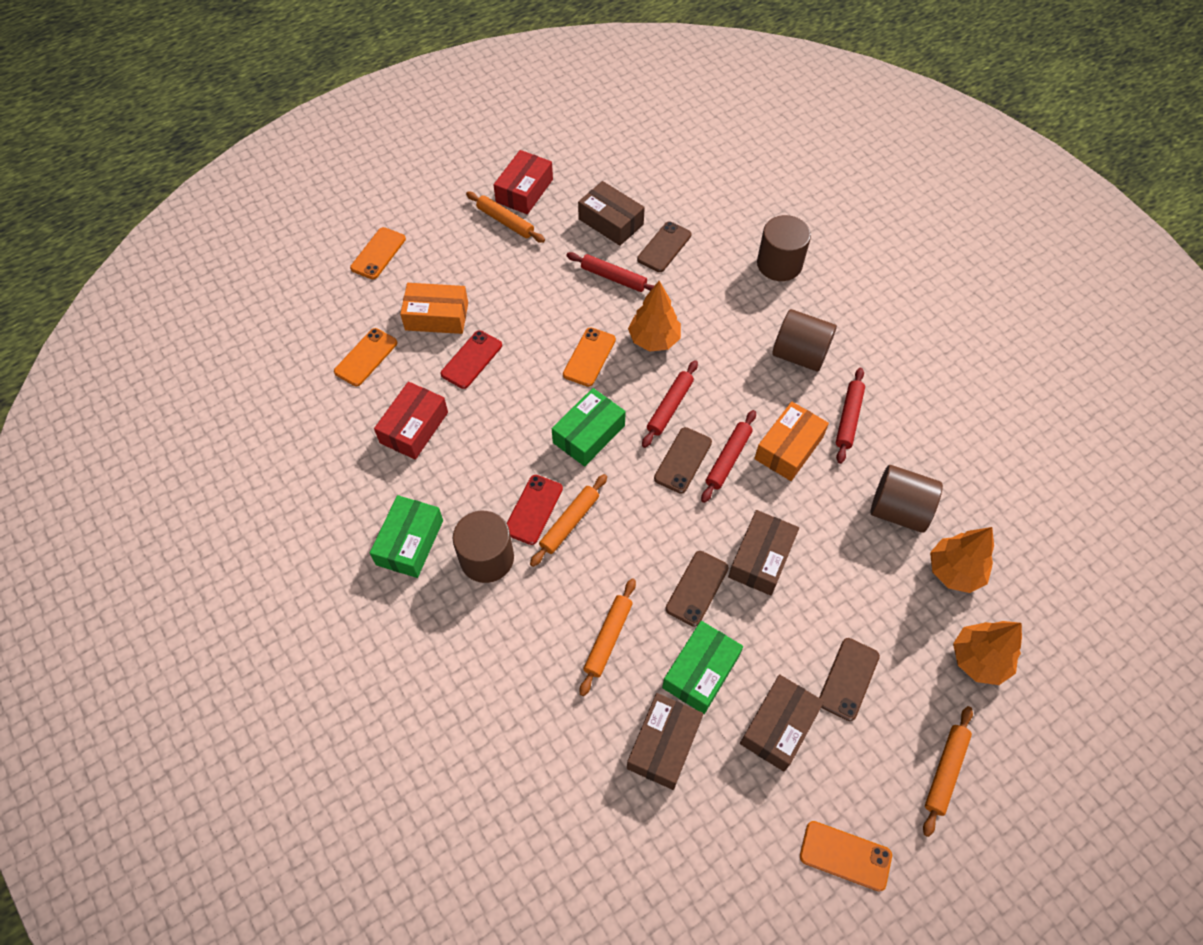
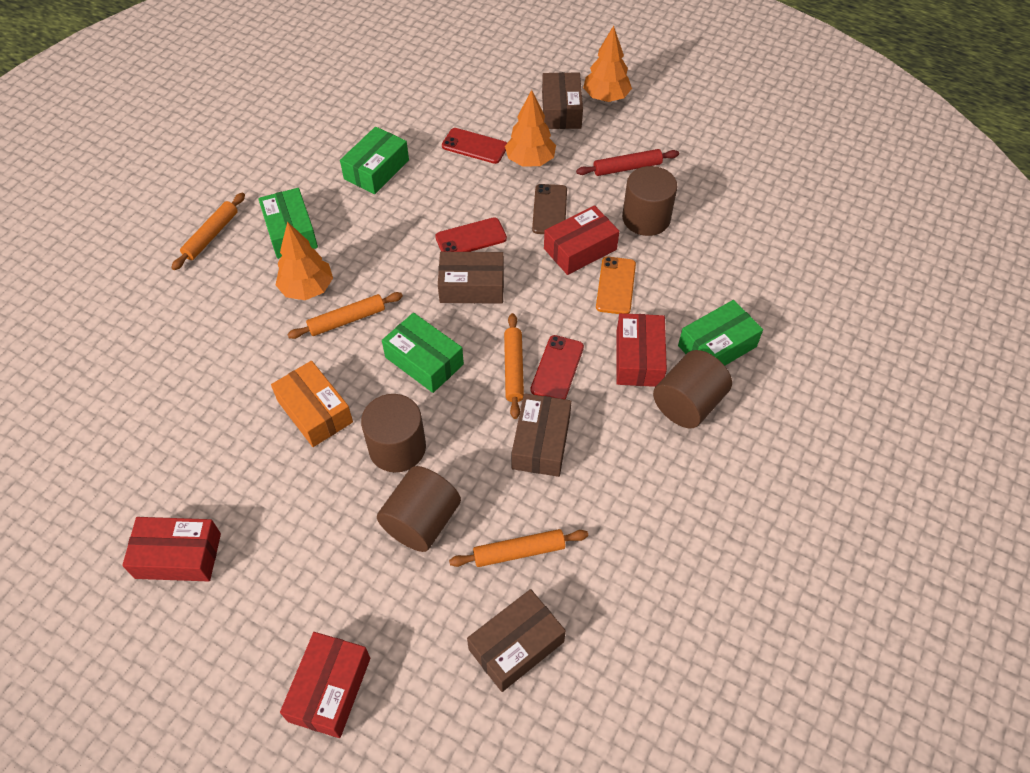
brown phone: [637,222,692,272] [654,427,712,494] [665,551,729,627] [819,638,880,721] = 4 -> [532,184,567,234] = 1
green box: [370,495,443,578] [552,388,626,467] [662,621,743,714] = 3 -> [258,188,318,259] [340,127,409,194] [382,313,464,393] [678,300,763,366] = 4
orange box: [400,283,468,334] [754,401,829,481] = 2 -> [271,361,353,447] = 1
orange phone: [334,328,397,386] [350,227,406,279] [563,327,616,387] [800,821,892,892] = 4 -> [596,257,636,314] = 1
red box: [374,382,448,460] [494,150,553,214] = 2 -> [122,517,221,581] [280,632,370,738] [544,205,619,275] [616,313,667,387] = 4
red phone: [441,330,502,389] [507,475,563,545] = 2 -> [435,217,507,252] [442,128,507,164] [530,335,584,399] = 3
red rolling pin: [566,252,655,292] [642,360,698,448] [701,410,756,503] [836,368,865,464] = 4 -> [576,149,679,176] = 1

